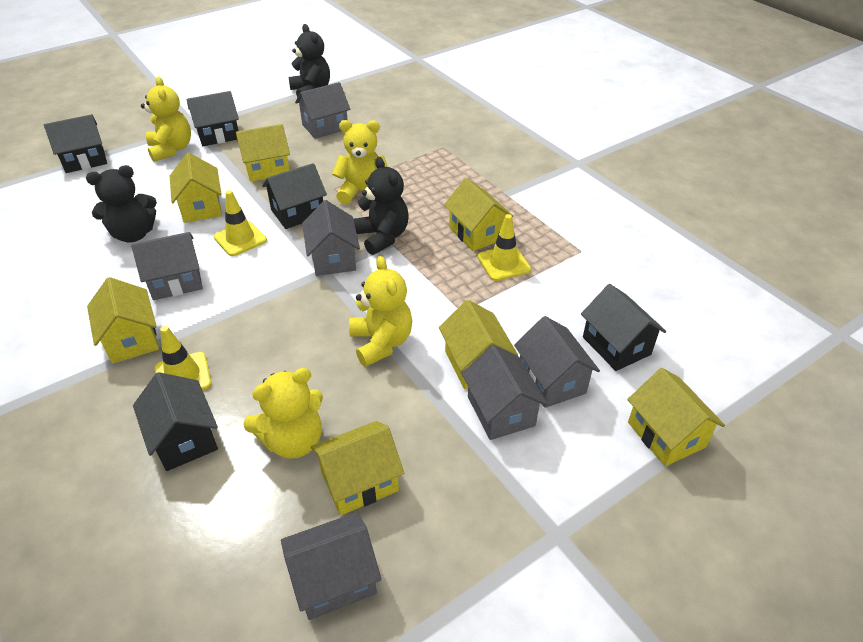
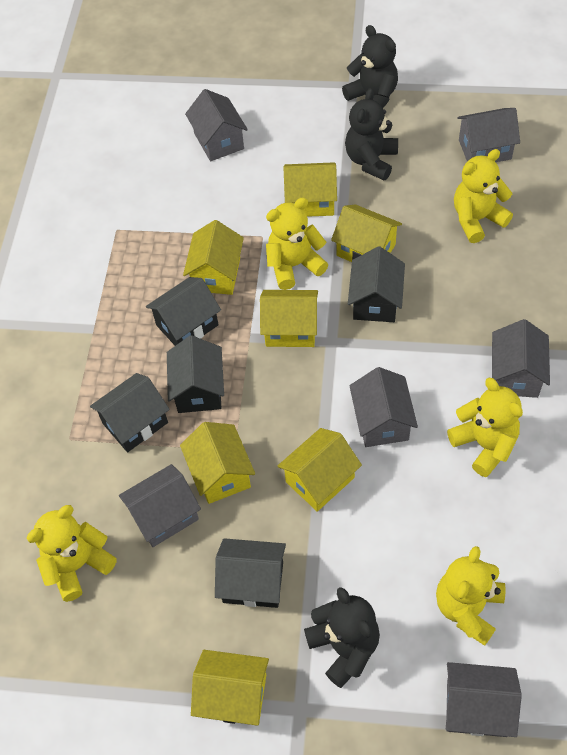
yellow teddy bear: [141,76,191,162] [243,368,323,459] [332,120,387,204] [349,256,412,367] = 4 -> [26,505,117,602] [266,197,328,290] [436,546,505,646] [447,378,523,477] [454,149,513,243] = 5
yellow traffic cone: [154,326,212,391] [214,190,267,256] [478,214,531,281] = 3 -> none = 0

